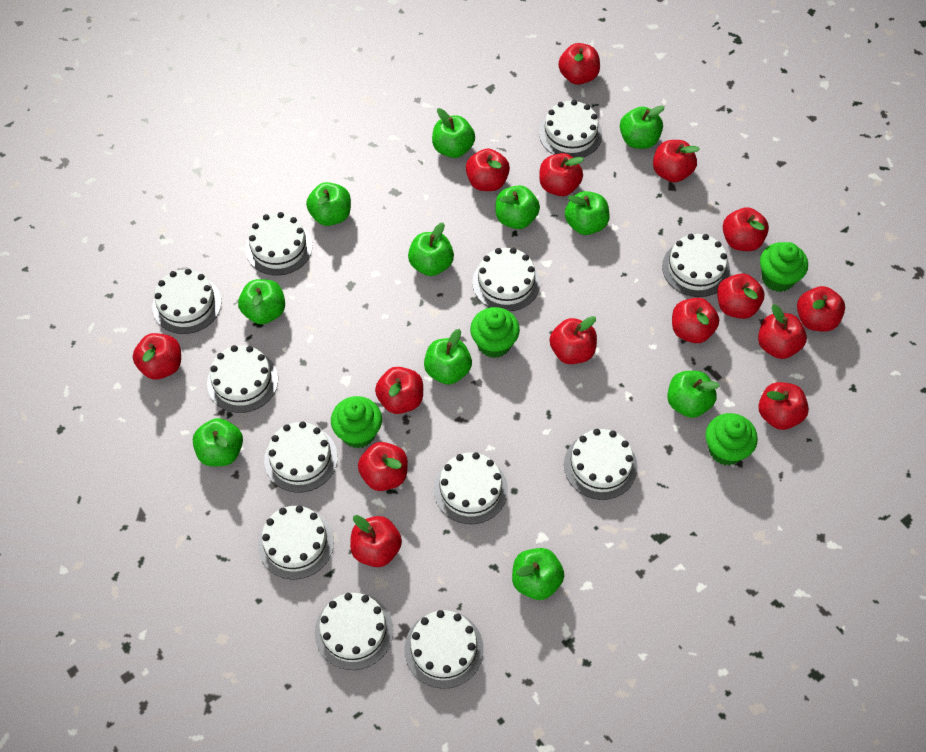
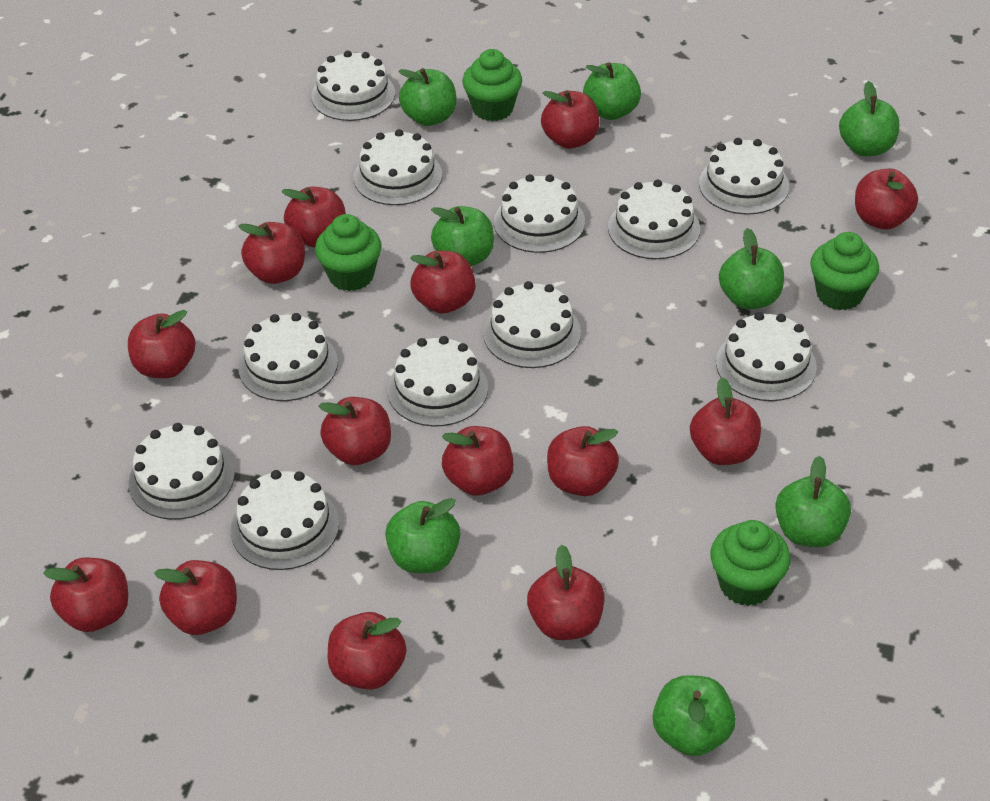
green apple: [193,418,243,466] [238,279,285,324] [306,182,351,226] [408,223,454,276] [424,329,472,385] [432,108,475,158] [495,185,540,229] [512,548,564,600] [565,191,609,235] [620,106,665,149] [667,371,720,418] = 11 -> [385,498,460,573] [399,68,456,126] [431,206,494,266] [583,62,641,120] [653,675,736,756] [719,228,784,309] [775,456,851,547] [839,81,899,156] = 8
red apple: [133,333,181,380] [350,515,402,567] [358,442,408,491] [375,367,423,414] [466,149,510,191] [539,153,584,196] [550,316,597,364] [558,43,600,85] [653,140,700,182] [672,298,719,343] [717,273,764,319] [723,207,769,251] [758,304,807,359] [758,382,809,430] [797,286,845,332] = 15 -> [43,557,128,632] [128,310,196,378] [154,560,237,635] [239,222,305,284] [281,187,346,247] [319,397,391,465] [328,612,406,690] [411,251,476,314] [442,426,514,496] [527,545,604,640] [541,90,600,149] [547,426,619,496] [690,377,761,465] [855,169,918,230] = 14
white cake: [152,269,222,334] [207,345,278,413] [245,212,313,276] [258,505,334,579] [264,421,338,493] [315,593,393,670] [404,610,484,689] [434,452,508,524] [472,248,540,311] [539,100,602,158] [564,429,638,500] [662,234,730,297] = 12 -> [129,423,235,520] [231,470,339,570] [238,313,338,401] [311,51,395,121] [354,129,442,205] [387,336,488,427] [483,281,581,368] [494,174,585,253] [608,179,700,259] [699,138,789,215] [716,312,817,401] = 11

